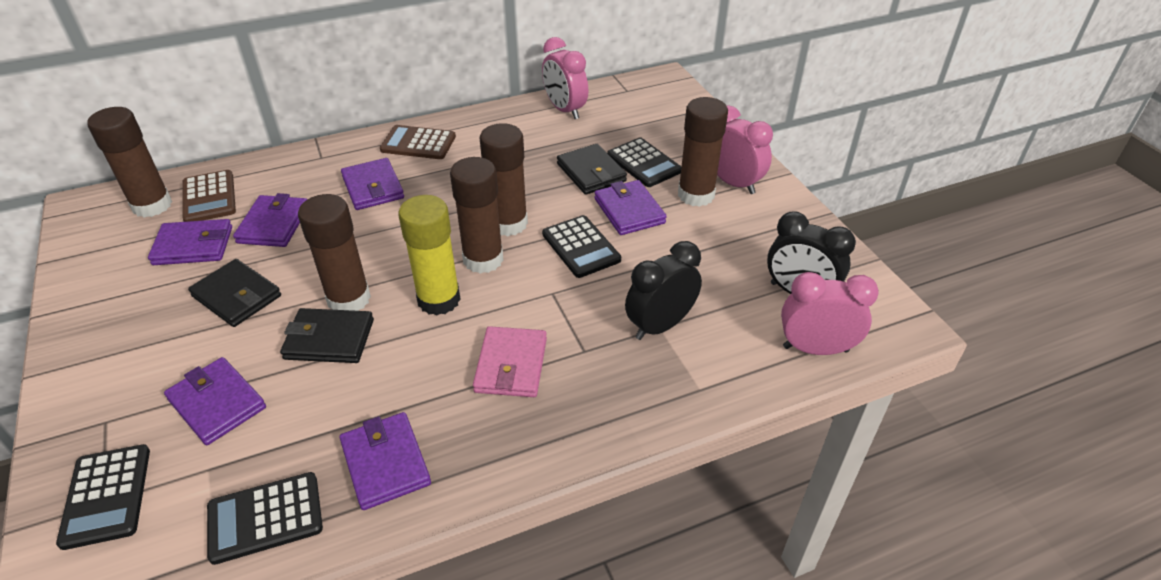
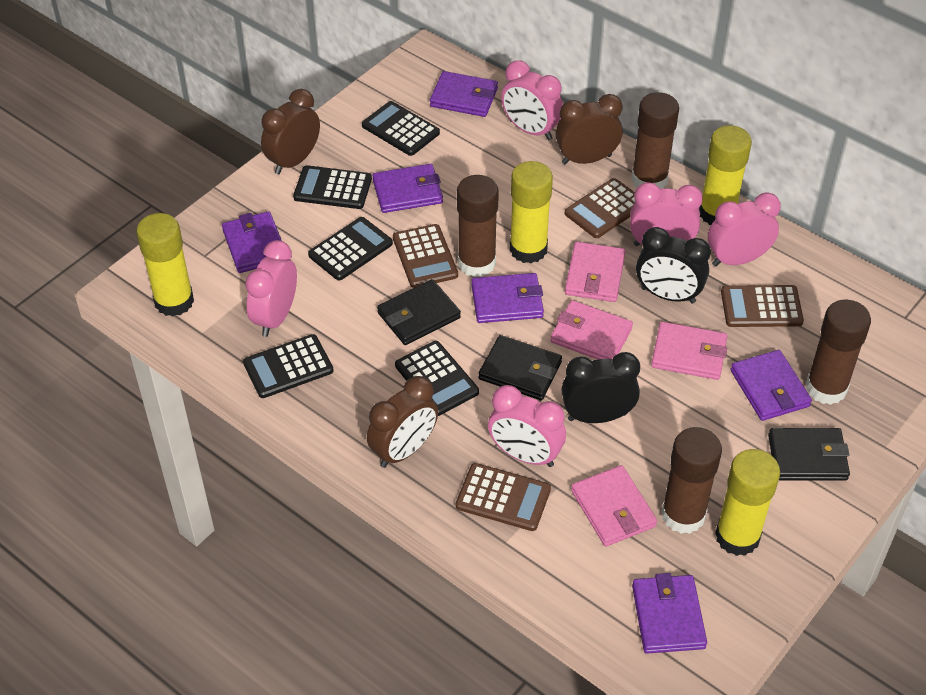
black calculator: [56,444,150,550] [207,472,323,565] [542,215,621,278] [607,137,682,187] = 4 -> [243,334,334,398] [293,165,372,209] [308,217,393,281] [362,101,440,156] [395,341,479,416] = 5
brown calculator: [182,170,236,222] [380,125,456,159] = 2 -> [393,224,458,288] [456,463,551,531] [565,178,635,238] [721,285,804,327] = 4
brown clock: none = 0 -> [261,89,320,174] [367,376,438,468] [556,94,623,165] = 3
brown glue stick: [87,107,172,218] [298,194,371,311] [450,157,504,274] [479,123,528,236] [678,97,728,207] = 5 -> [457,175,499,277] [631,92,679,189] [661,427,722,534] [806,300,871,405] = 4
pink clock: [542,37,588,119] [717,105,773,194] [781,272,879,355] = 3 -> [245,240,297,337] [488,385,566,467] [501,60,563,140] [630,182,703,246] [708,192,781,267] = 5
pink wallet: [473,326,547,397] = 1 -> [551,300,633,359] [565,242,625,302] [571,465,657,546] [651,322,727,380] = 4
yellow glue stick: [399,195,461,315] = 1 -> [136,213,194,317] [510,161,553,263] [699,125,752,225] [715,449,780,556] = 4

